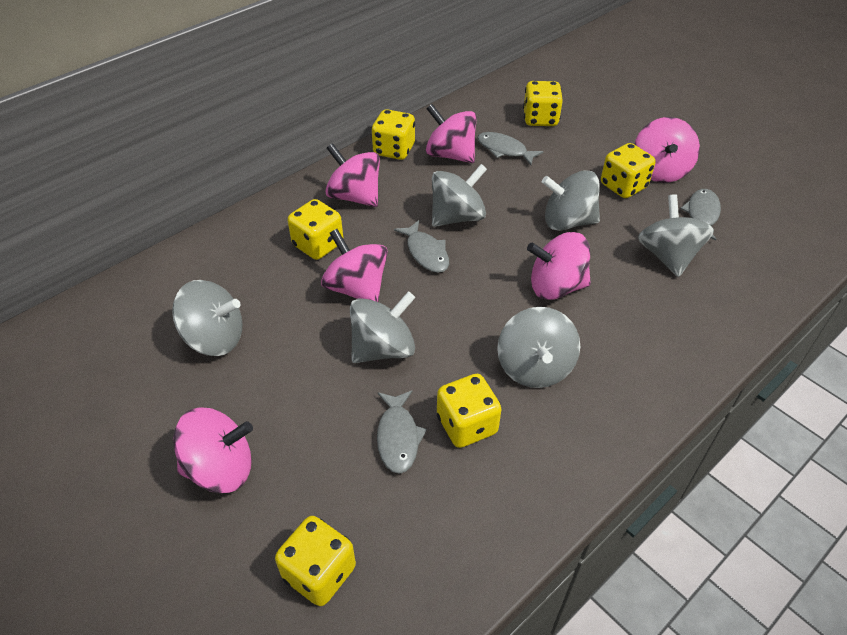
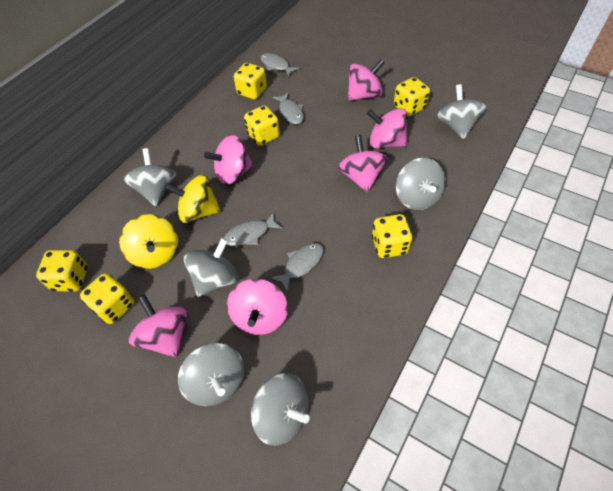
yellow spinning top: none = 0 -> [119,214,178,269] [165,175,221,223] = 2

